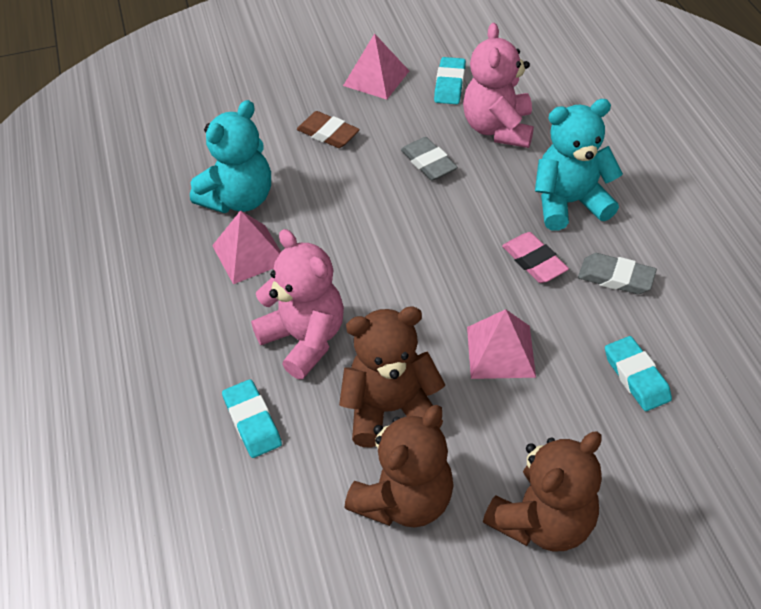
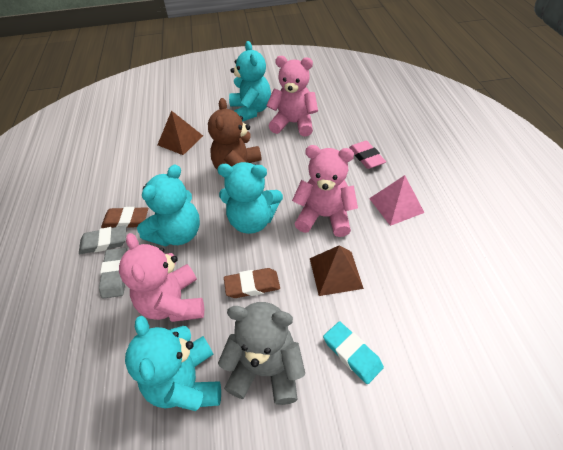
brown eraser: [297,111,360,148] = 1 -> [101,207,148,228] [224,268,280,298] = 2
brown pyramid: none = 0 -> [158,111,203,155] [310,245,364,296] = 2
brown teddy bear: [339,306,445,448] [345,405,454,528] [483,432,602,552] = 3 -> [208,98,262,169] = 1
grey teddy bear: none = 0 -> [218,302,305,405] = 1
pink pyramid: [212,210,281,284] [343,33,409,100] [467,309,536,379] = 3 -> [369,175,425,226] = 1
pink teddy bear: [251,229,344,379] [463,23,534,148] = 2 -> [119,233,204,322] [266,56,318,137] [292,145,358,237] = 3
turquoise eraser: [222,379,282,458] [434,57,466,104] [605,336,672,411] = 3 -> [323,321,384,384] = 1
turquoise teddy bear: [190,100,271,213] [535,99,623,231] = 2 -> [125,316,221,411] [137,164,200,247] [217,162,283,234] [229,41,271,122] = 4

